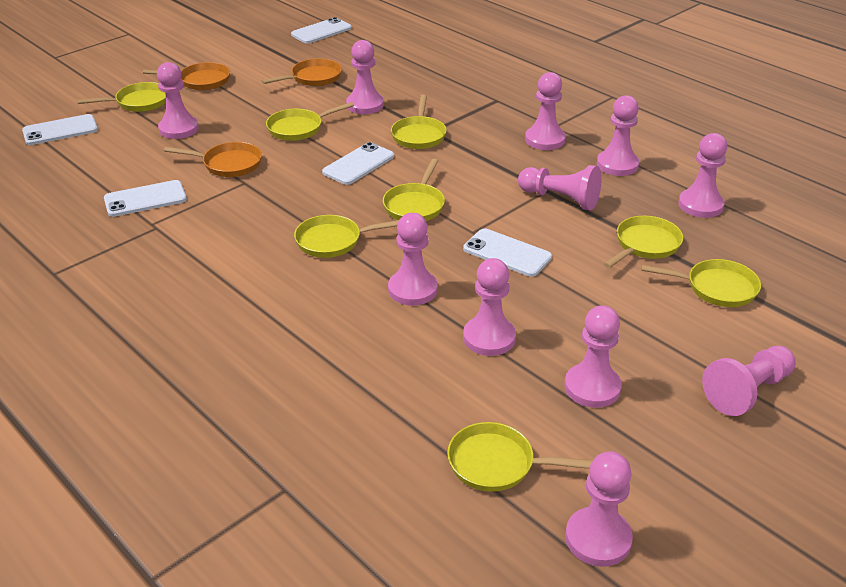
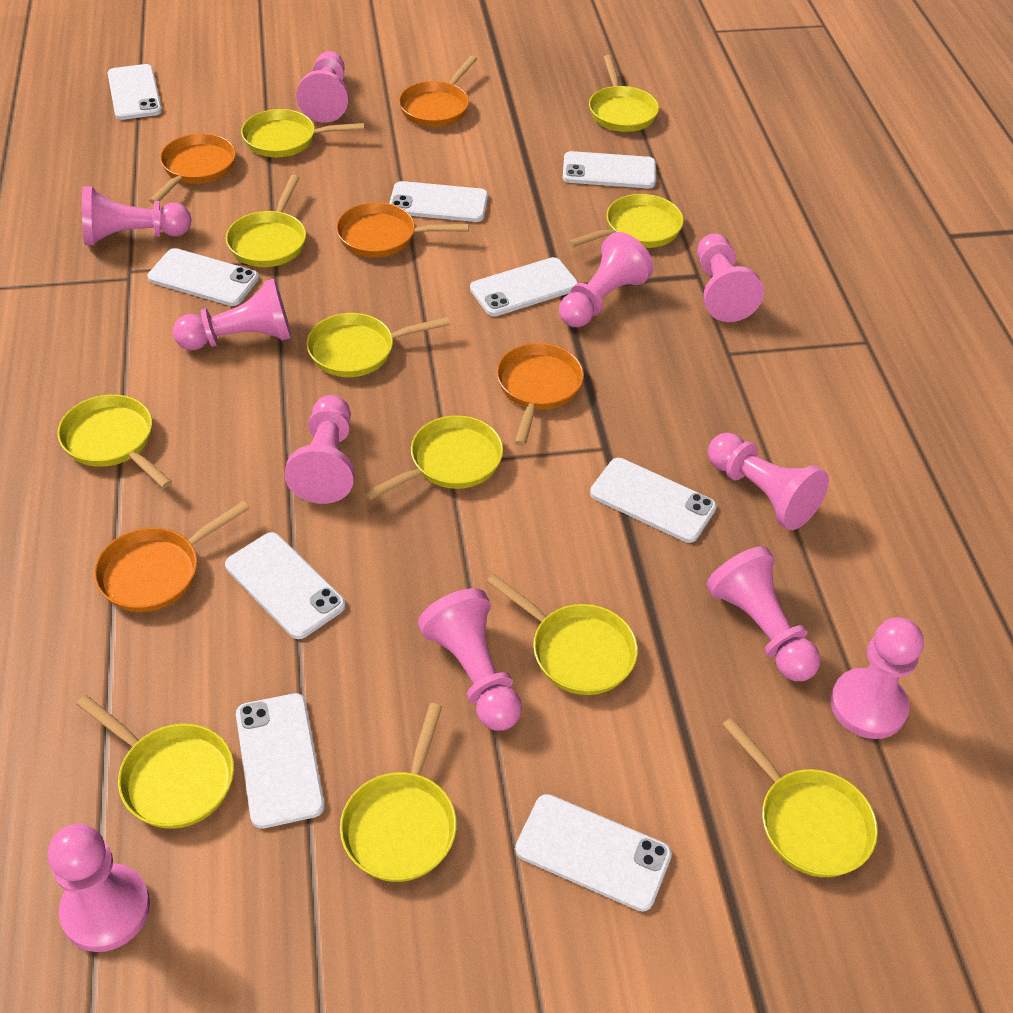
orange pan: [143,62,230,90] [164,142,262,177] [262,59,342,86] = 3 -> [94,501,250,612] [149,133,236,204] [336,202,469,257] [399,56,477,127] [496,343,584,446] = 5
white phone: [22,114,98,145] [104,180,187,217] [291,17,352,44] [322,142,394,185] [463,228,552,277] = 5 -> [108,64,162,120] [148,248,259,306] [225,532,346,639] [236,693,325,829] [389,181,488,222] [470,257,578,316] [515,794,672,911] [563,151,656,188] [590,458,717,543] = 9
yellow pan: [77,82,166,112] [266,102,354,141] [294,215,399,258] [383,159,445,221] [391,95,447,149] [447,422,593,492] [604,216,683,268] [641,259,761,307] = 8 -> [57,394,172,488] [76,695,234,829] [226,175,306,267] [241,109,365,157] [306,313,450,377] [340,703,457,882] [364,415,503,501] [487,574,638,695] [568,194,684,248] [589,55,659,132] [722,717,878,877] = 11

